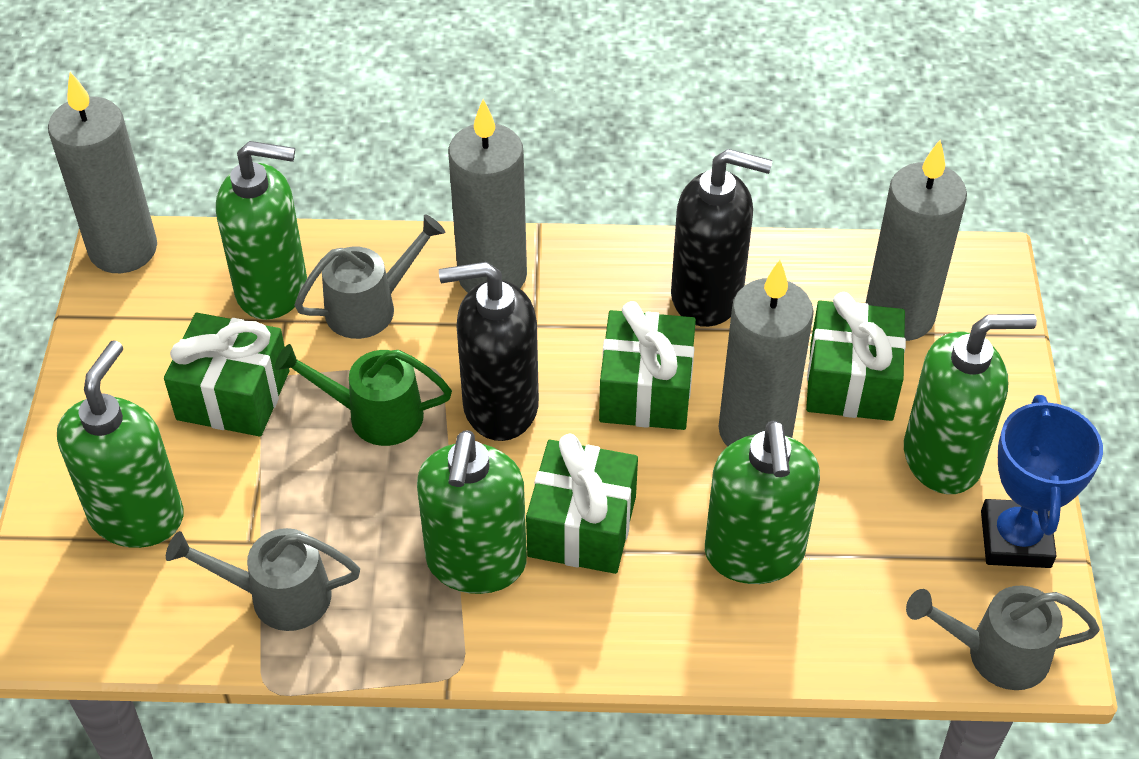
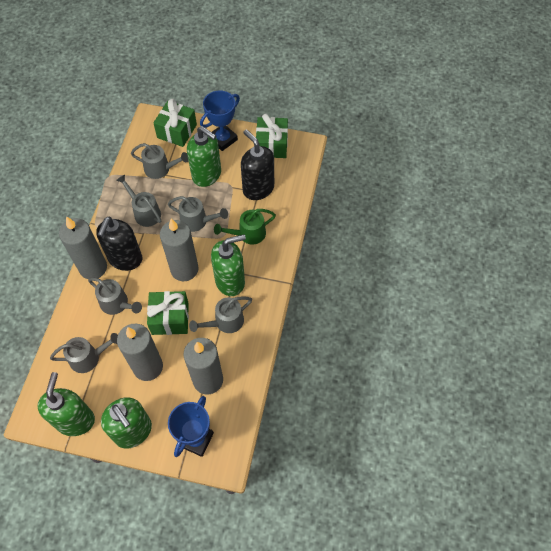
blue trophy: [981,395,1103,568] = 1 -> [168,396,214,457] [200,90,240,151] = 2
green gift: [164,313,289,436] [526,433,638,574] [599,301,696,430] [806,292,906,421] = 4 -> [147,291,189,335] [154,99,197,147] [256,114,288,158] = 3
green soap dispenser: [57,341,184,548] [216,141,307,320] [417,430,527,594] [705,421,820,584] [904,314,1037,494] = 5 -> [38,372,95,436] [101,397,152,449] [187,126,221,187] [211,234,246,296] = 4
grey watering can: [166,528,360,631] [294,214,445,339] [906,586,1100,690] = 3 -> [50,333,118,373] [88,278,142,315] [116,174,161,227] [131,143,188,179] [168,196,228,232] [189,296,252,333] = 6

